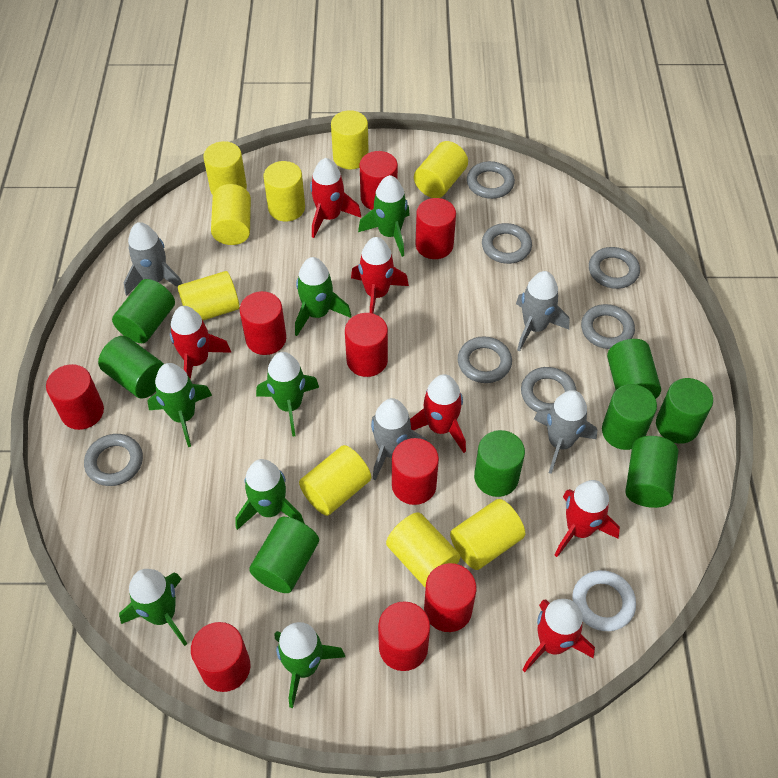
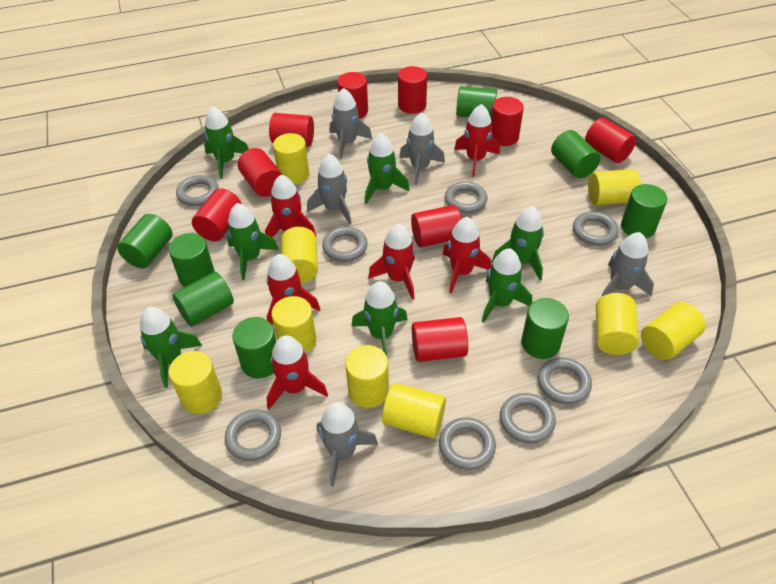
grey ring: [84,434,143,486] [458,336,512,383] [467,161,515,199] [482,223,532,264] [521,367,577,412] [581,304,635,349] [589,247,640,289] = 7 -> [176,175,219,206] [225,409,281,461] [322,227,368,262] [439,417,496,470] [445,181,488,213] [500,393,556,443] [538,357,592,404] [573,211,619,246] = 8
grey rocket: [124,222,182,296] [371,398,427,480] [516,271,570,351] [534,390,597,474] = 4 -> [307,154,352,224] [317,402,378,487] [330,88,372,159] [399,112,445,185] [601,232,654,297] = 5
white ring: [572,570,636,631] = 1 -> none = 0

